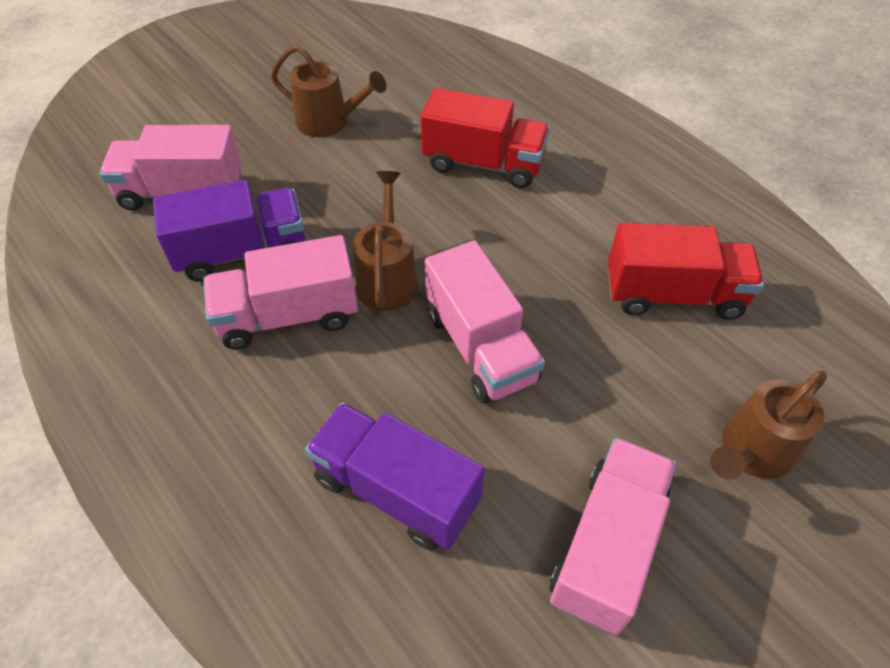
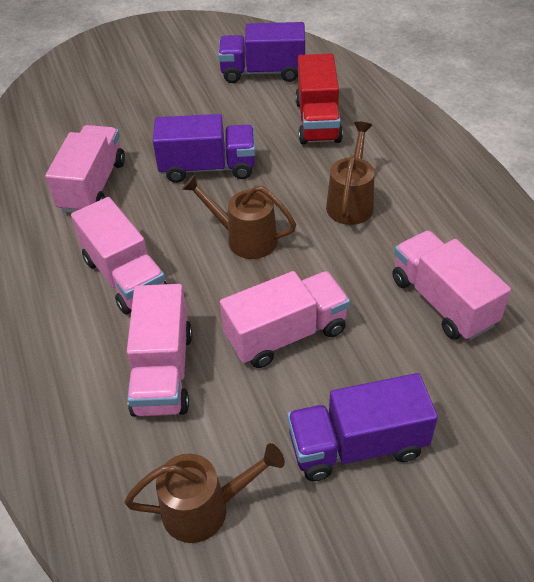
pink truck: [100,125,242,211] [203,235,358,350] [425,240,545,403] [549,438,677,635] = 4 -> [45,125,125,213] [71,197,167,315] [127,284,192,417] [220,271,350,368] [392,231,511,341] = 5
purple truck: [153,180,305,281] [305,402,485,550] = 2 -> [153,114,255,183] [218,22,305,83] [287,373,438,481] = 3
red truck: [421,87,550,188] [608,223,764,320] = 2 -> [295,53,343,144] = 1

